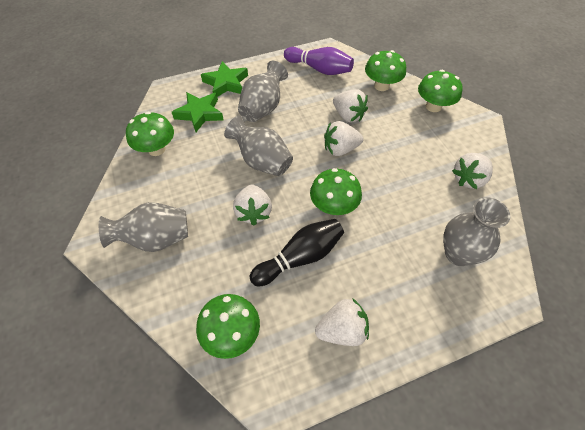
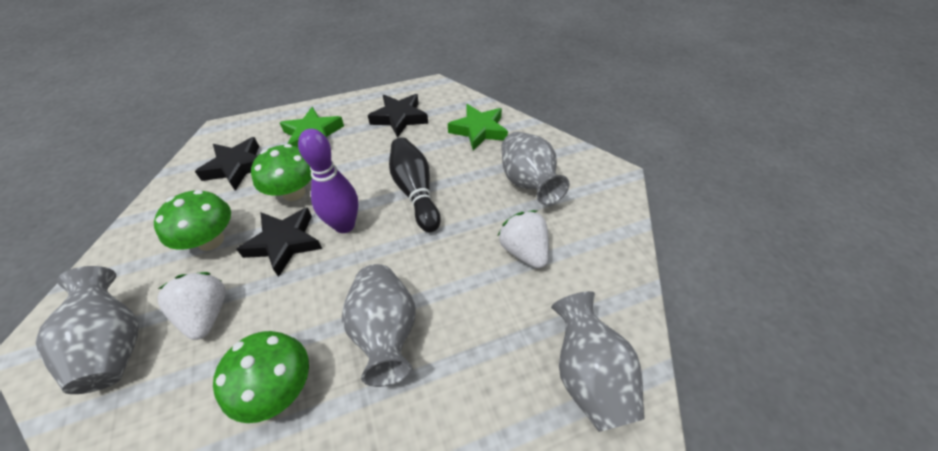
black star: none = 0 -> [195,137,259,191] [236,207,322,277] [368,94,428,138] = 3
green mushroom: [126,112,174,156] [196,294,260,359] [310,168,362,215] [365,50,406,91] [418,70,463,112] = 5 -> [154,190,231,251] [213,331,309,423] [251,144,312,201] = 3
white strawberry: [233,184,272,226] [315,298,369,346] [324,121,363,156] [333,90,368,123] [452,153,493,189] = 5 -> [158,272,226,340] [498,210,549,268] = 2

